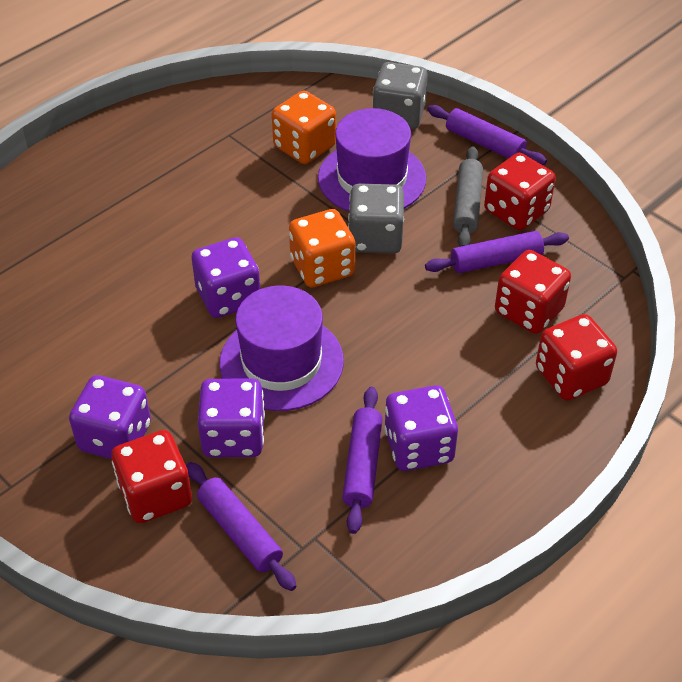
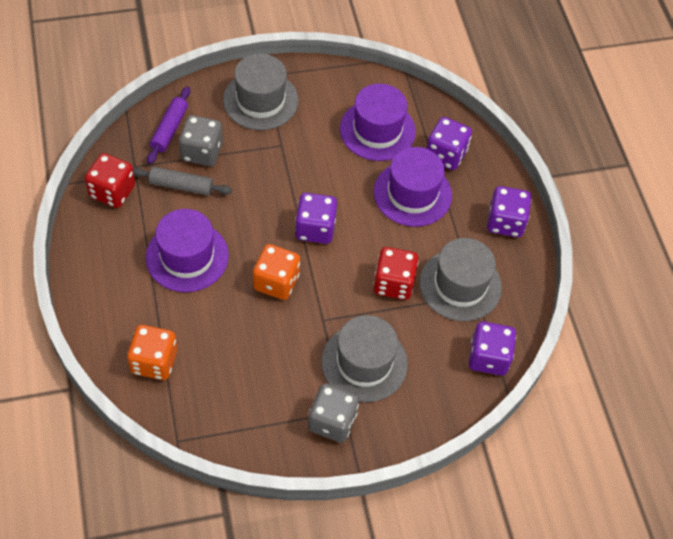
grey hat: none = 0 -> [223,54,299,130] [321,315,408,402] [419,238,502,321] = 3
purple hat: [219,285,344,411] [318,108,426,212] = 2 -> [145,209,229,292] [340,84,416,161] [374,147,452,227] = 3
purple rolling pin: [186,462,297,591] [342,387,383,534] [425,231,569,273] [427,105,547,165] = 4 -> [147,86,190,164] = 1
red dice: [111,430,192,523] [484,153,556,230] [495,250,571,334] [536,314,617,401] = 4 -> [85,153,135,208] [373,247,419,300] = 2

